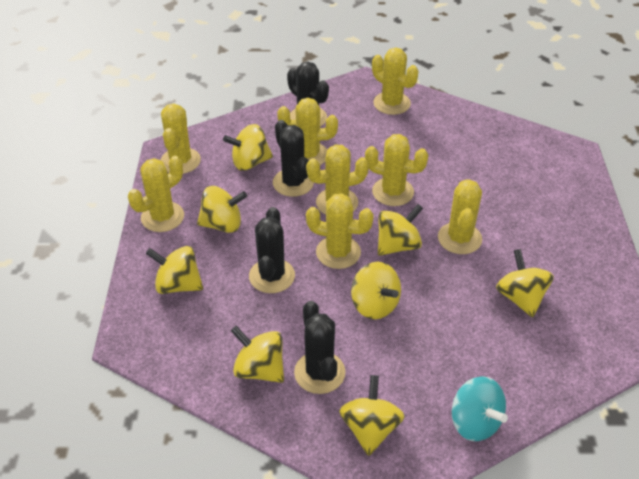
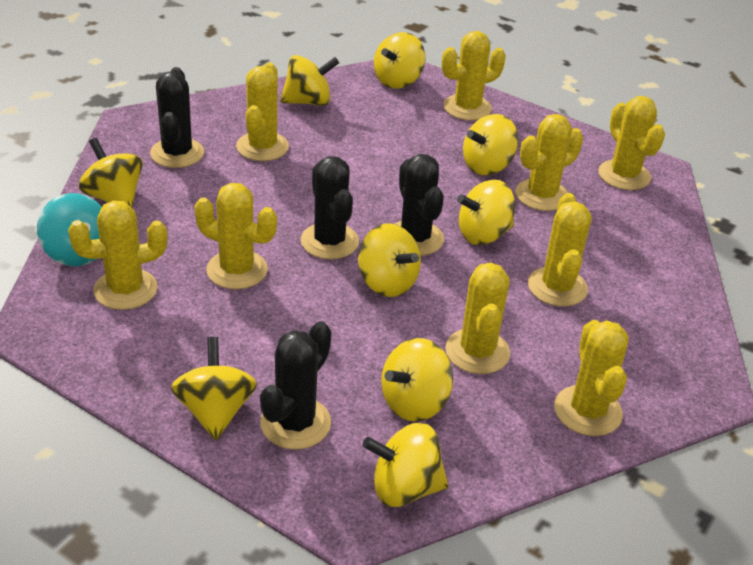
yellow cactus: [128,156,184,232] [160,104,201,174] [277,98,338,165] [306,144,369,215] [306,193,374,269] [365,134,428,206] [372,47,419,115] [438,179,482,254] = 8 -> [68,200,167,310] [195,183,277,289] [236,63,289,161] [442,31,506,120] [445,262,510,374] [515,114,583,211] [528,193,592,306] [554,320,629,436] [598,96,665,190] = 9
yellow spinning top: [146,246,203,294] [197,186,247,233] [223,124,273,171] [231,326,284,383] [339,375,405,456] [351,262,401,319] [378,204,423,256] [496,249,554,317] = 8 -> [79,138,143,208] [171,337,257,440] [280,55,339,106] [358,223,421,297] [362,423,449,507] [374,32,426,89] [381,338,453,422] [457,180,515,245] [463,114,518,175] = 9

